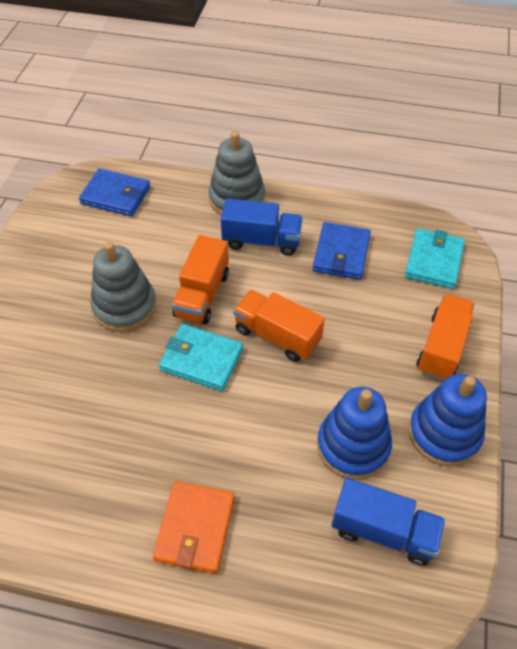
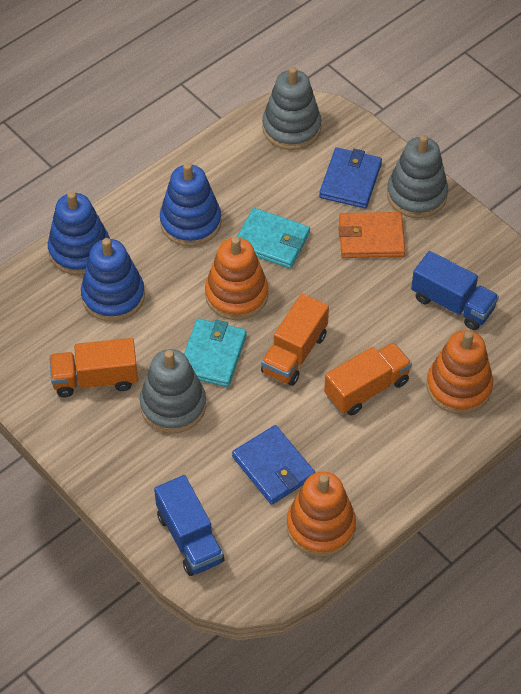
blue stacking toy: [317,387,392,480] [408,374,487,467] = 2 -> [48,191,110,275] [81,238,145,322] [160,163,221,246] = 3
grey stacking toy: [91,242,157,332] [209,131,265,215] = 2 -> [140,349,206,433] [262,67,322,150] [387,135,448,218] = 3
orange stacking toy: none = 0 -> [205,237,268,320] [287,472,356,557] [427,330,493,414] = 3

